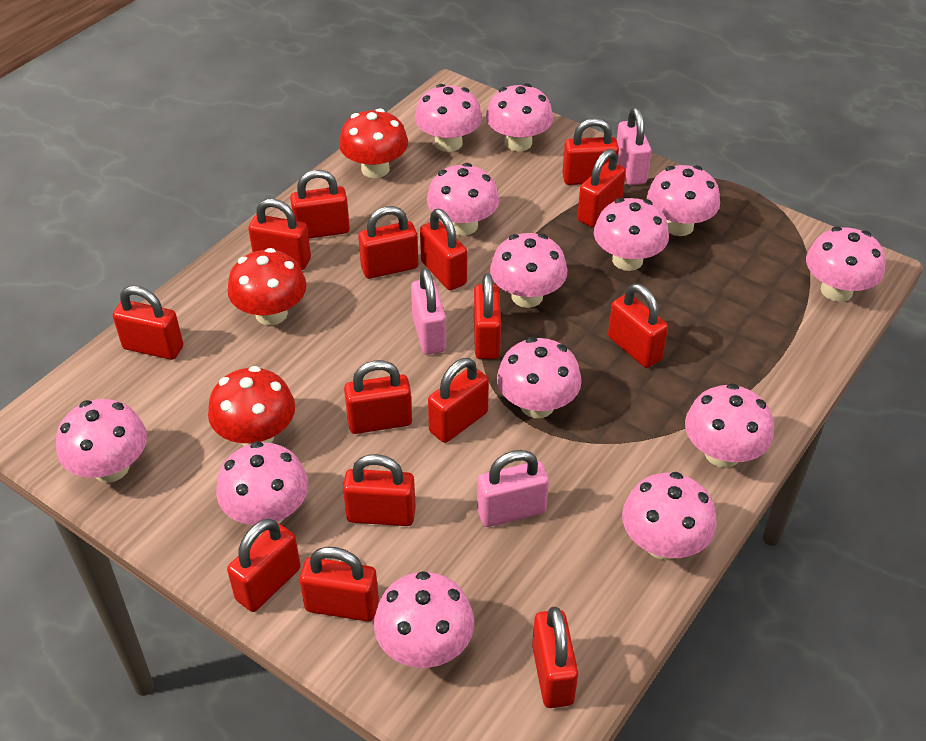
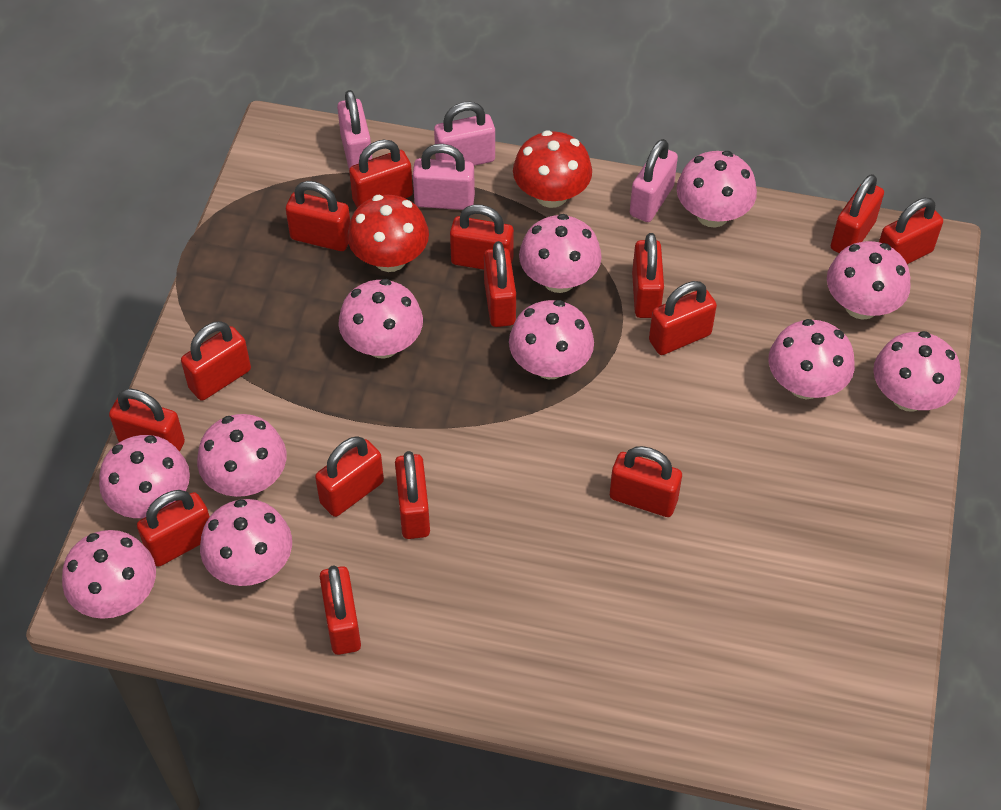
pink mushroom: [56,399,147,483] [216,441,308,525] [374,571,474,668] [415,84,482,152] [427,163,500,236] [486,83,553,151] [490,233,567,308] [497,337,582,418] [594,198,669,271] [622,472,717,560] [647,165,720,236] [685,383,774,468] [806,227,885,302] = 13 -> [62,530,156,619] [99,435,190,518] [197,414,286,497] [200,499,292,586] [338,279,423,359] [509,300,594,379] [519,214,602,293] [676,151,757,227] [769,319,855,399] [827,241,911,320] [873,331,961,412] = 11
pink padlock: [411,268,446,355] [477,450,549,527] [617,107,651,185] = 3 -> [337,90,372,169] [413,144,475,210] [434,102,495,166] [630,139,678,222] = 4
red mushroom: [208,366,295,446] [227,248,307,325] [339,108,408,178] = 3 -> [347,195,429,272] [513,130,592,208] = 2

